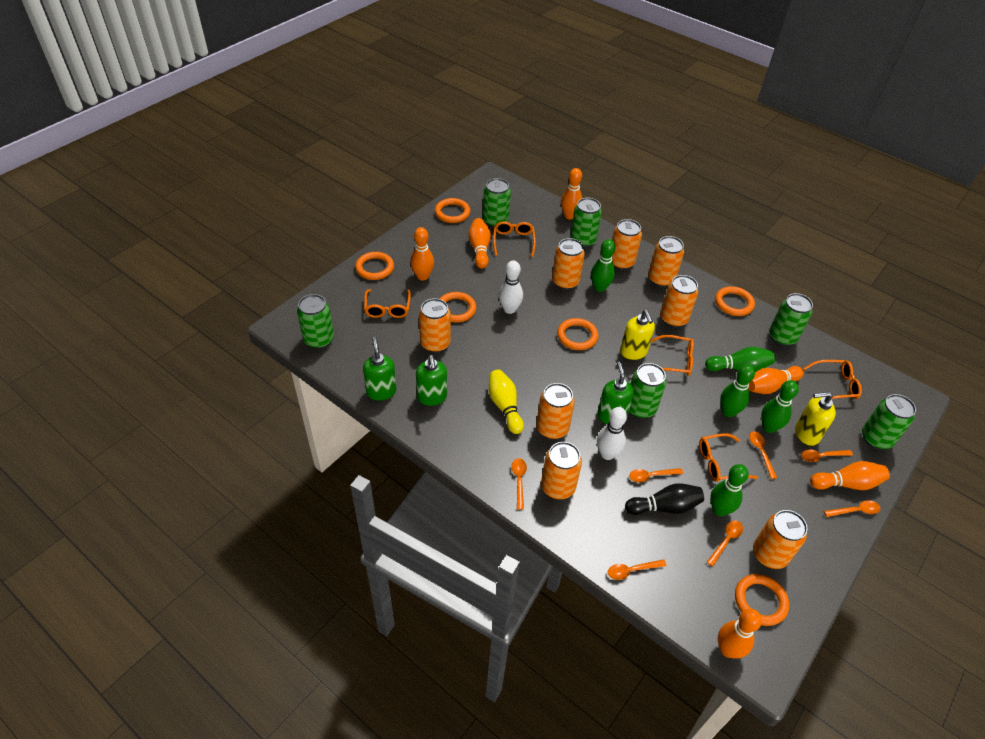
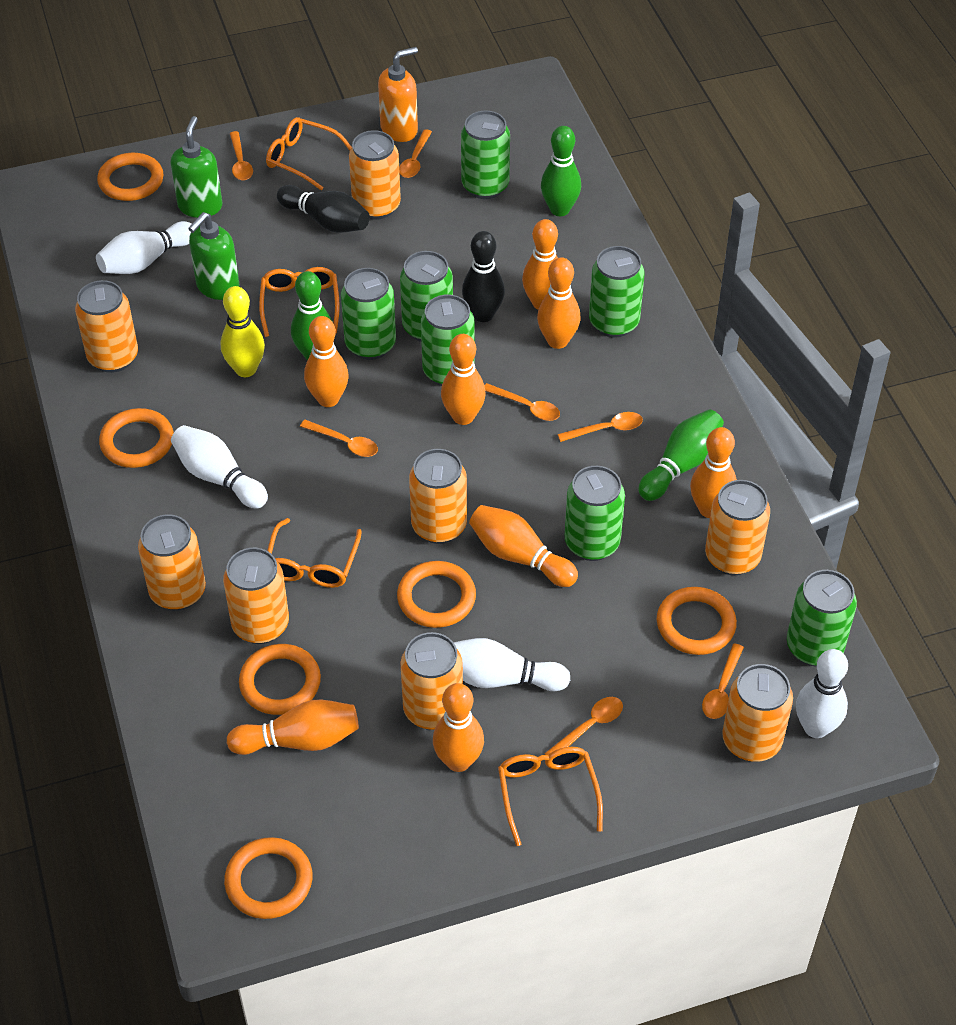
black bowling pin: [625,483,704,515] = 1 -> [277,185,370,233] [462,231,505,322] = 2
green bowling pin: [591,239,615,292] [705,347,775,372] [710,464,749,516] [720,364,755,417] [761,380,799,433] = 5 -> [291,271,333,360] [541,126,581,216] [638,409,724,501] = 3
green can: [297,294,334,349] [483,178,511,228] [570,198,602,248] [629,363,666,419] [769,293,813,346] [862,394,916,450] = 6 -> [341,268,396,360] [400,251,453,342] [421,294,475,386] [461,110,510,199] [565,466,625,561] [589,246,645,338] [787,570,857,667] = 7
green soap dispenser: [363,337,396,401] [416,355,447,406] [597,362,634,424] = 3 -> [170,116,222,218] [188,212,239,300] = 2
orange bowling pin: [410,227,434,281] [468,218,491,269] [561,168,582,220] [718,609,762,658] [748,366,804,394] [810,461,890,490] = 6 -> [227,700,359,755] [304,316,349,407] [433,683,484,772] [441,334,486,425] [469,505,578,587] [522,219,558,310] [537,257,581,349] [690,427,737,518] = 8
orange glasses: [364,289,411,318] [493,221,536,257] [651,335,694,376] [699,433,758,482] [803,360,862,399] = 5 -> [259,267,340,337] [266,117,352,190] [267,518,362,588] [498,747,603,846] = 4
orange soap dispenser: none = 0 -> [378,47,418,142] = 1
white bowling pin: [499,260,523,314] [597,407,627,460] = 2 -> [96,221,192,274] [171,425,268,508] [454,638,570,691] [796,649,848,738] = 4
yellow soap dispenser: [620,310,655,360] [795,392,836,446] = 2 -> none = 0

